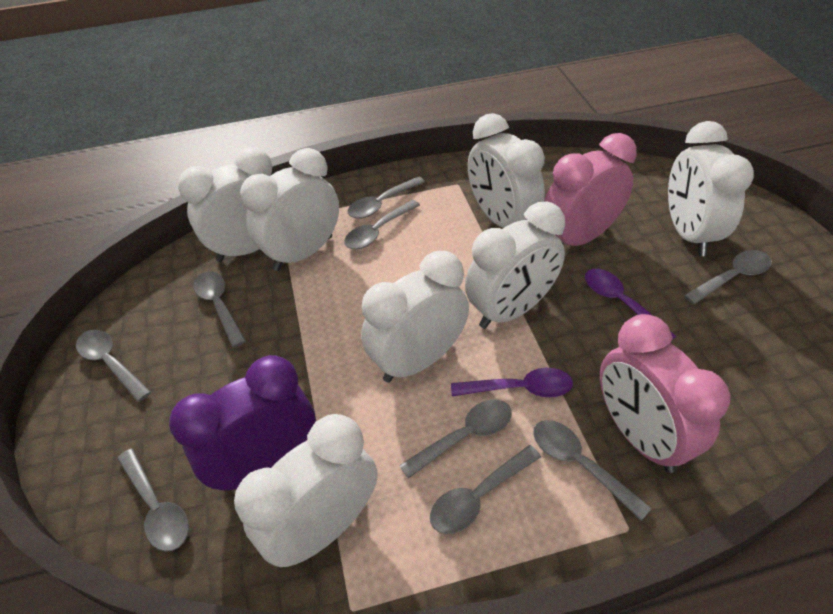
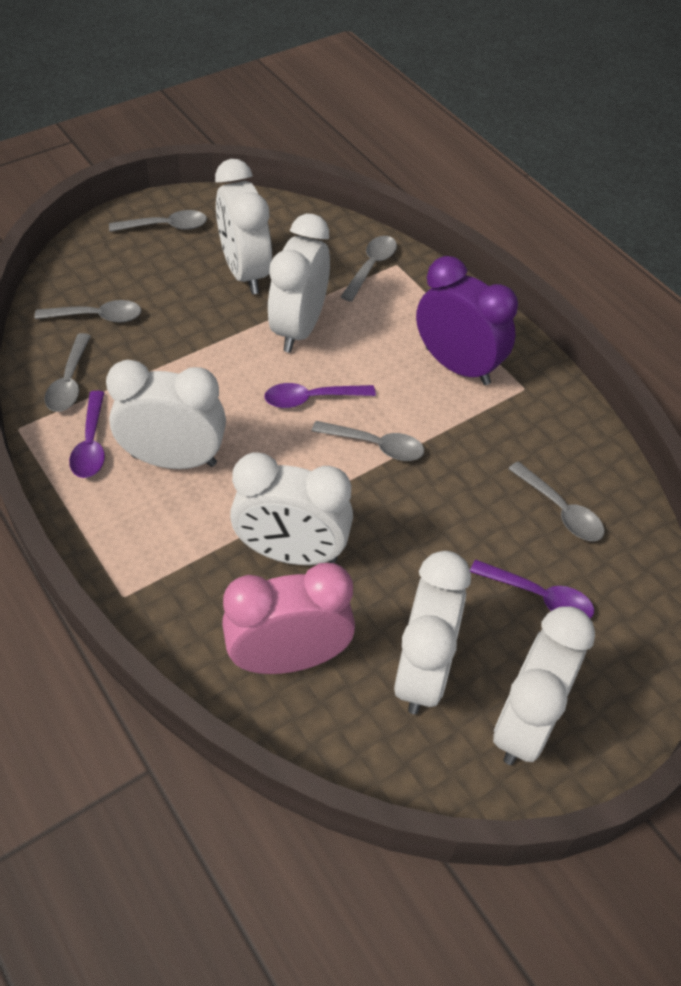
grey spoon: [76,330,151,402] [117,449,189,552] [194,271,246,347] [344,200,420,249] [348,176,425,219] [399,399,512,479] [430,445,541,534] [533,420,651,521] [684,250,772,305] = 9 -> [34,300,141,323] [44,333,91,412] [109,210,207,232] [312,421,424,461] [341,236,397,302] [508,461,605,541] = 6
pink clock: [544,133,637,246] [600,314,730,473] = 2 -> [222,563,355,674] = 1
purple spoon: [451,368,573,397] [585,269,676,340] = 2 -> [69,391,105,478] [264,383,376,408] [470,560,594,619] = 3
white clock: [178,147,272,262] [234,414,378,567] [240,148,339,271] [361,251,469,383] [465,201,565,329] [468,113,545,228] [668,121,754,256] = 7 -> [106,360,226,469] [215,159,272,294] [230,452,353,565] [268,214,330,352] [394,551,471,714] [493,606,595,765] = 6

